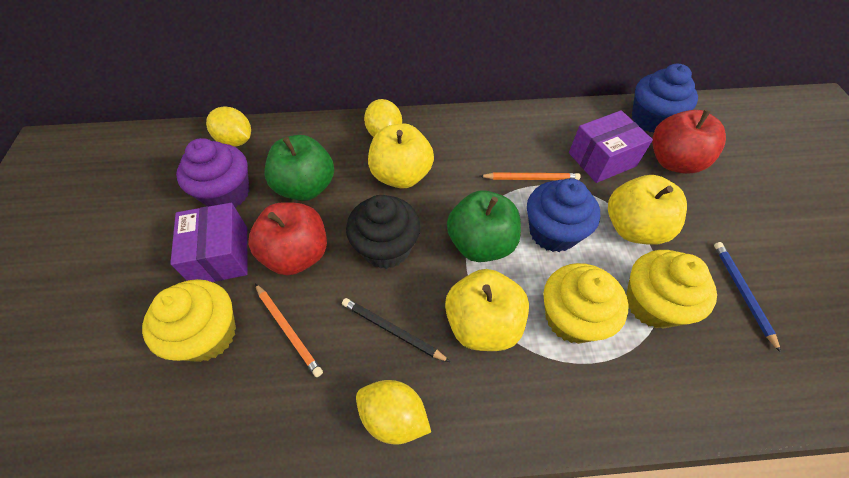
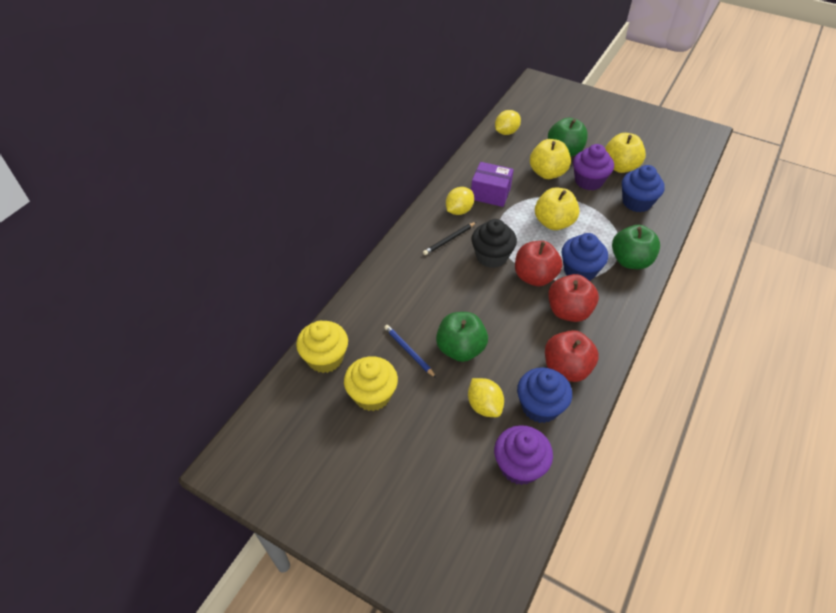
blue cupcake: [527,178,600,252] [632,64,698,133] = 2 -> [517,367,572,423] [562,233,608,281] [622,165,665,212] = 3
green apple: [264,135,334,201] [447,190,521,262] = 2 -> [436,312,488,362] [548,117,588,157] [612,225,660,269] = 3
orange pencil: [255,284,323,377] [480,173,581,180] = 2 -> none = 0
purple box: [170,203,248,282] [569,110,653,183] = 2 -> [471,162,514,207] = 1
purple cupcake: [176,138,250,208] = 1 -> [494,425,553,485] [573,144,614,190] = 2
red apple: [248,202,327,276] [652,110,726,174] = 2 -> [515,241,563,286] [545,330,599,382] [548,274,599,322] = 3
yellow cupcake: [142,279,236,362] [543,263,629,344] [626,250,717,328] = 3 -> [296,321,348,373] [344,356,398,411] = 2

